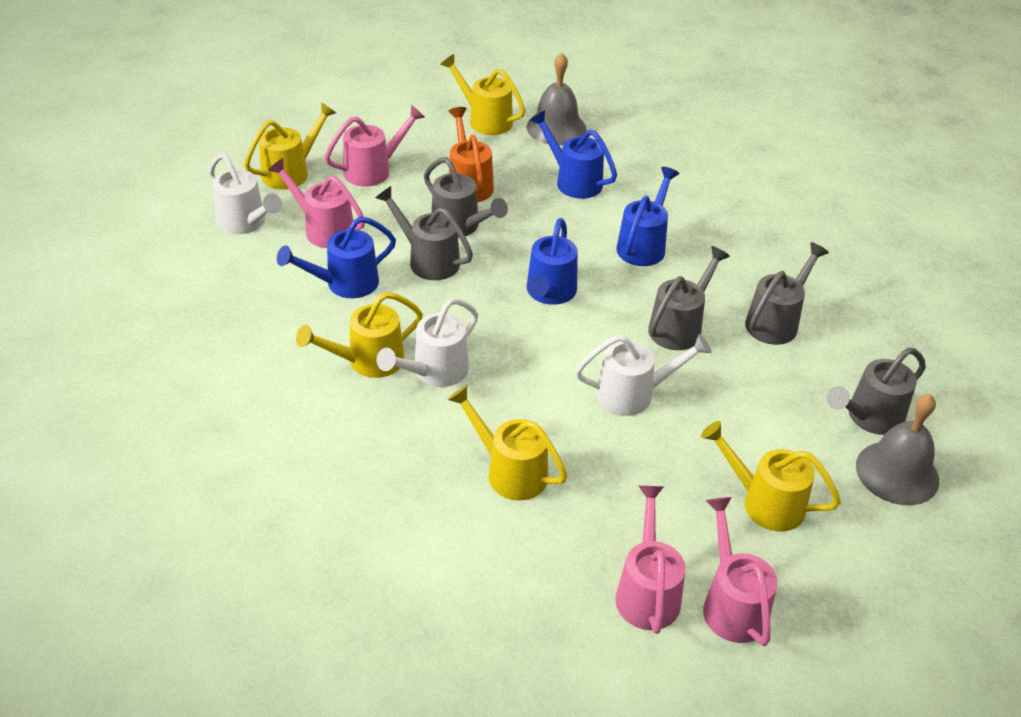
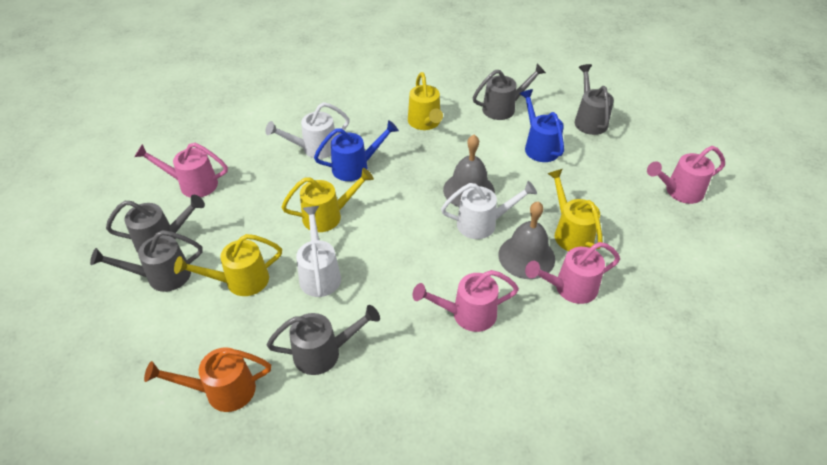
blue watering can: [277,216,396,298] [526,218,578,305] [530,110,617,199] [616,167,680,266] = 4 -> [314,120,399,181] [520,89,564,162] = 2
yellow watering can: [244,102,336,190] [296,292,423,378] [440,54,526,135] [448,385,568,500] [701,421,841,532] = 5 -> [174,234,282,296] [282,168,374,232] [408,72,443,130] [547,169,603,251] = 4

